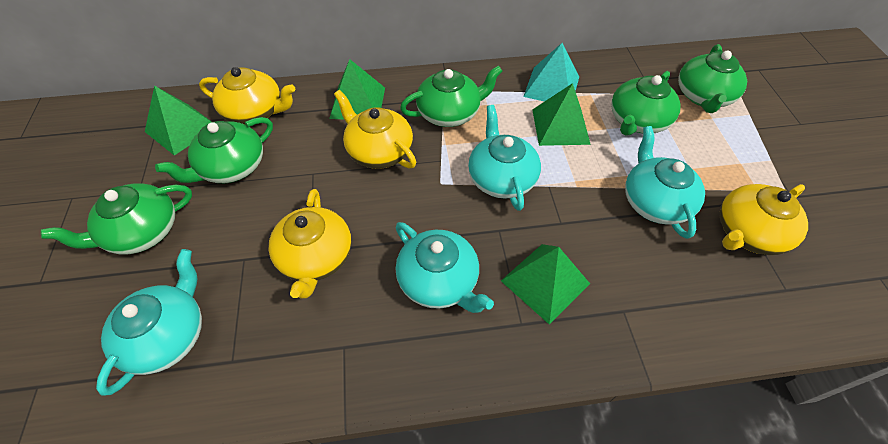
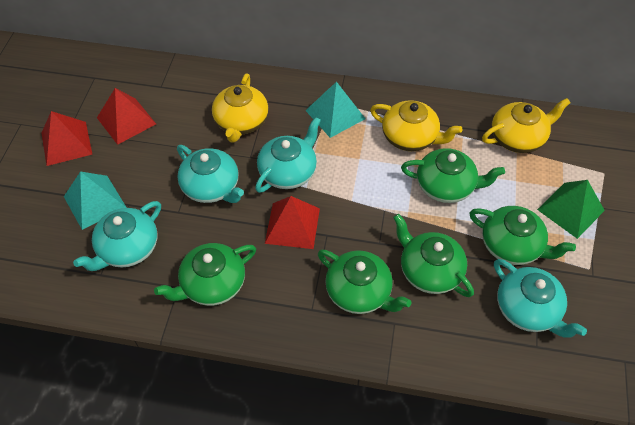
green pyramid: [145,86,212,155] [329,59,385,120] [501,244,590,324] [532,83,591,146] = 4 -> [537,180,605,239] = 1
red pyramid: none = 0 -> [41,111,92,166] [97,88,156,145] [265,196,320,249] = 3
turquoise pyramid: [523,43,579,102] = 1 -> [64,172,127,230] [305,82,365,138] = 2
yellow teapot: [199,67,295,125] [268,189,352,299] [334,90,416,169] [719,184,808,255] = 4 -> [212,74,269,143] [370,100,462,151] [482,98,571,153] = 3

